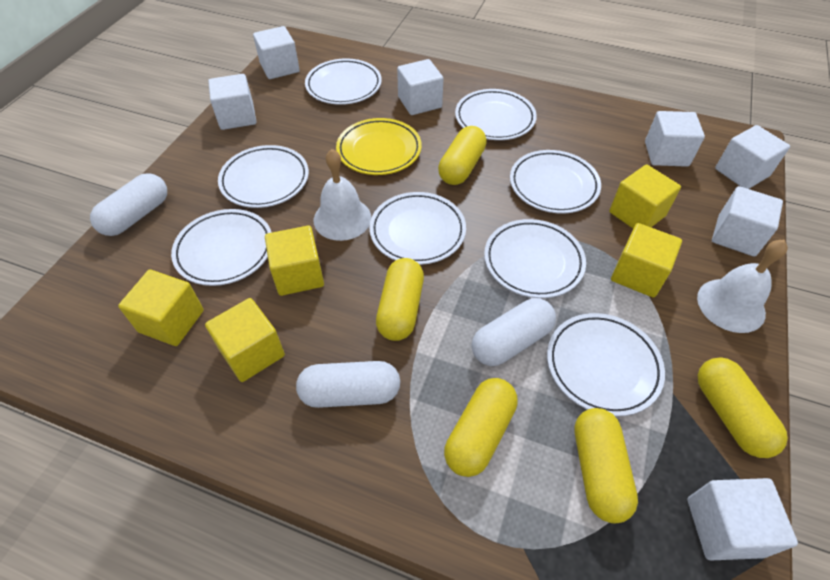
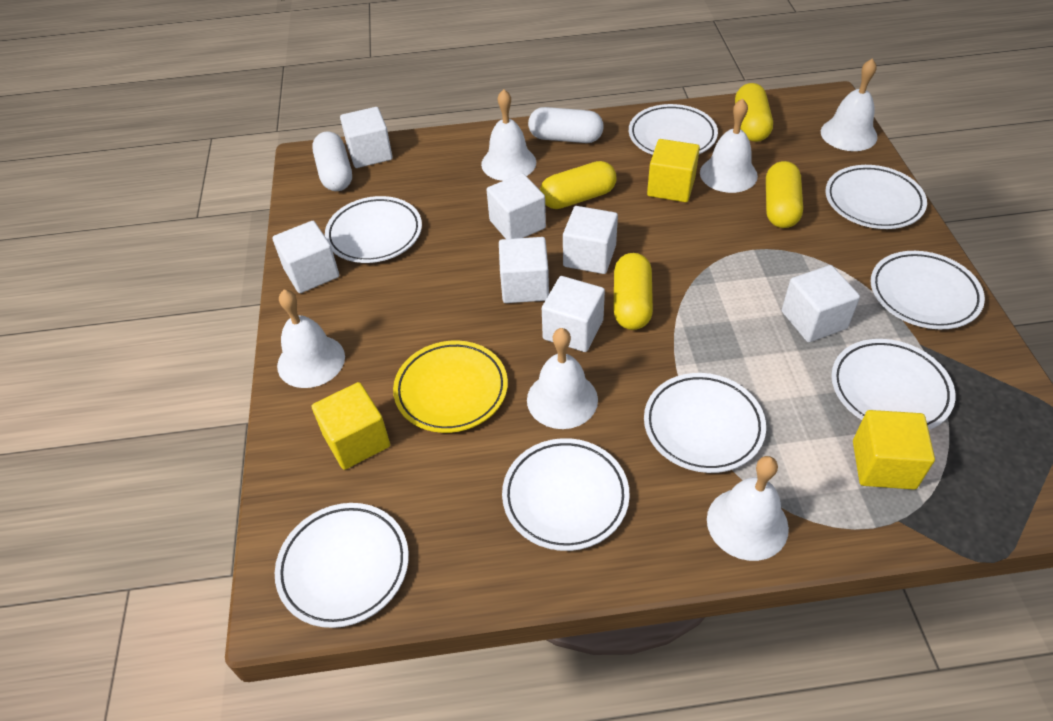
white bell: [314,149,371,241] [697,240,788,333] = 2 -> [277,289,345,388] [481,89,536,181] [527,328,598,429] [700,98,758,193] [707,456,789,561] [821,58,877,151] = 6
white capsule: [90,173,167,236] [296,361,400,408] [472,298,556,366] = 3 -> [312,131,352,191] [528,107,604,143] = 2
yellow capsule: [376,258,424,341] [438,126,487,185] [444,378,518,477] [575,408,638,523] [698,358,788,458] = 5 -> [540,161,616,209] [614,253,653,330] [735,83,773,142] [766,161,803,228] = 4
yellow cube: [118,270,204,346] [205,298,285,382] [265,225,324,296] [609,165,681,228] [611,223,682,298] = 5 -> [312,382,390,470] [647,139,700,202] [853,410,935,490] = 3

